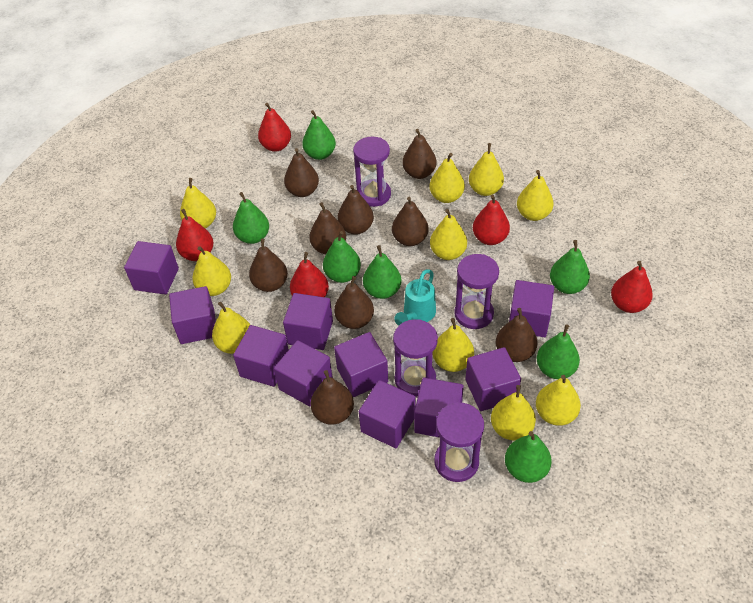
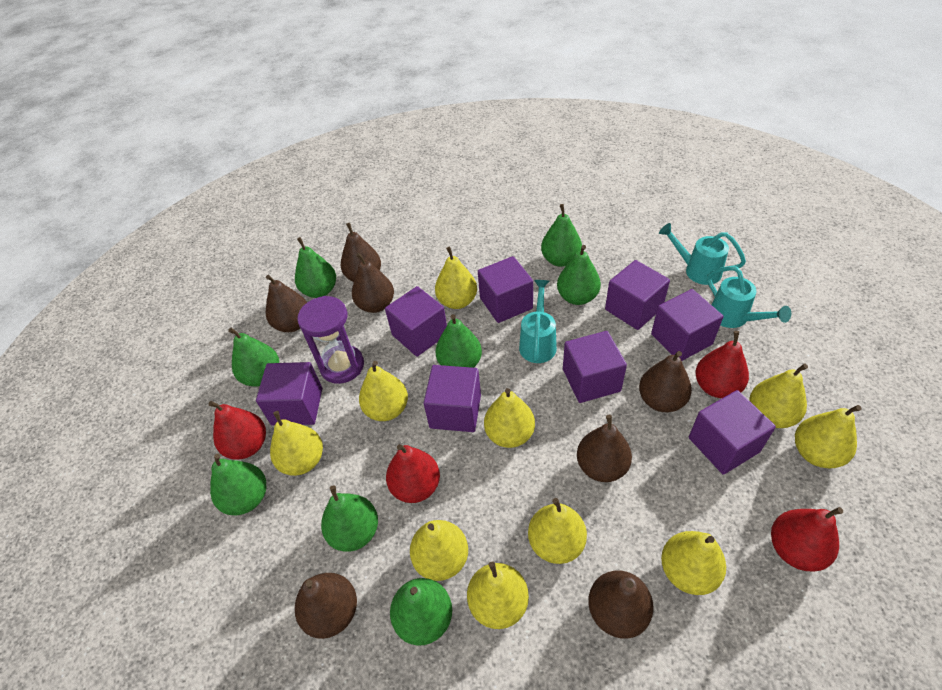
brown pear: [249,239,288,292] [284,148,319,197] [309,202,346,254] [311,370,354,425] [334,276,374,329] [338,185,374,235] [392,197,429,246] [402,129,437,179] [495,308,538,362] = 9 -> [266,275,307,332] [295,573,357,639] [341,223,381,282] [352,253,394,313] [577,415,632,482] [588,570,654,639] [639,351,692,412] = 7
green pear: [233,192,269,244] [302,110,336,160] [323,231,361,283] [363,245,401,299] [505,431,552,483] [537,324,580,379] [550,240,590,294] = 7 -> [210,454,266,515] [228,328,279,387] [295,237,336,298] [321,485,378,552] [390,578,452,646] [435,314,482,368] [541,204,582,267] [557,245,601,305] = 8
purple cube: [124,241,179,295] [169,286,216,344] [233,325,289,387] [274,340,333,407] [283,293,333,350] [334,332,388,397] [359,380,415,448] [414,377,464,438] [465,347,521,411] [509,280,554,337] = 10 -> [256,362,322,426] [385,286,447,357] [423,365,481,432] [478,256,533,323] [563,331,627,403] [605,260,670,330] [651,289,723,361] [689,390,776,475] = 8
purple hourglass: [353,137,391,207] [393,319,438,397] [434,402,484,482] [454,254,499,329] = 4 -> [297,296,364,384] = 1
red pear: [176,209,214,261] [258,103,291,152] [290,252,329,297] [473,195,510,245] [611,261,653,313] = 5 -> [209,401,266,460] [386,444,440,503] [696,331,749,398] [771,507,843,571] = 4
turquoise watering can: [394,269,436,325] = 1 -> [519,280,557,363] [659,223,746,285] [707,266,791,328] = 3

